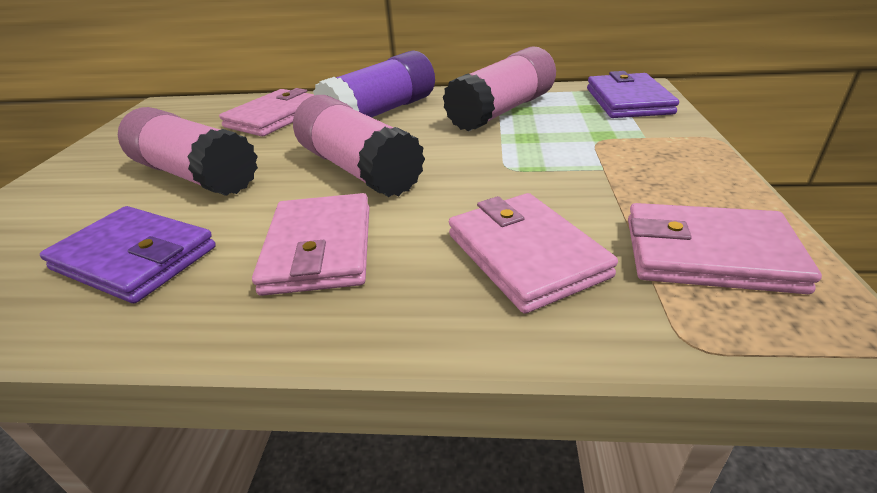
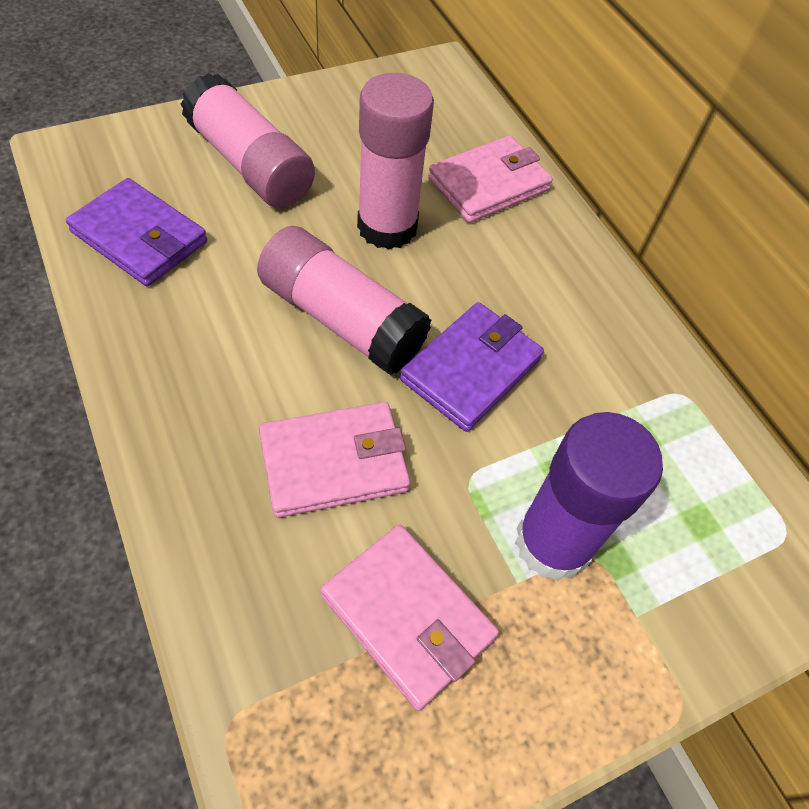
pink wallet: [219,88,314,136] [252,193,369,296] [449,193,618,314] [628,203,822,294] = 4 -> [259,402,410,518] [321,524,499,711] [428,136,553,223] = 3

